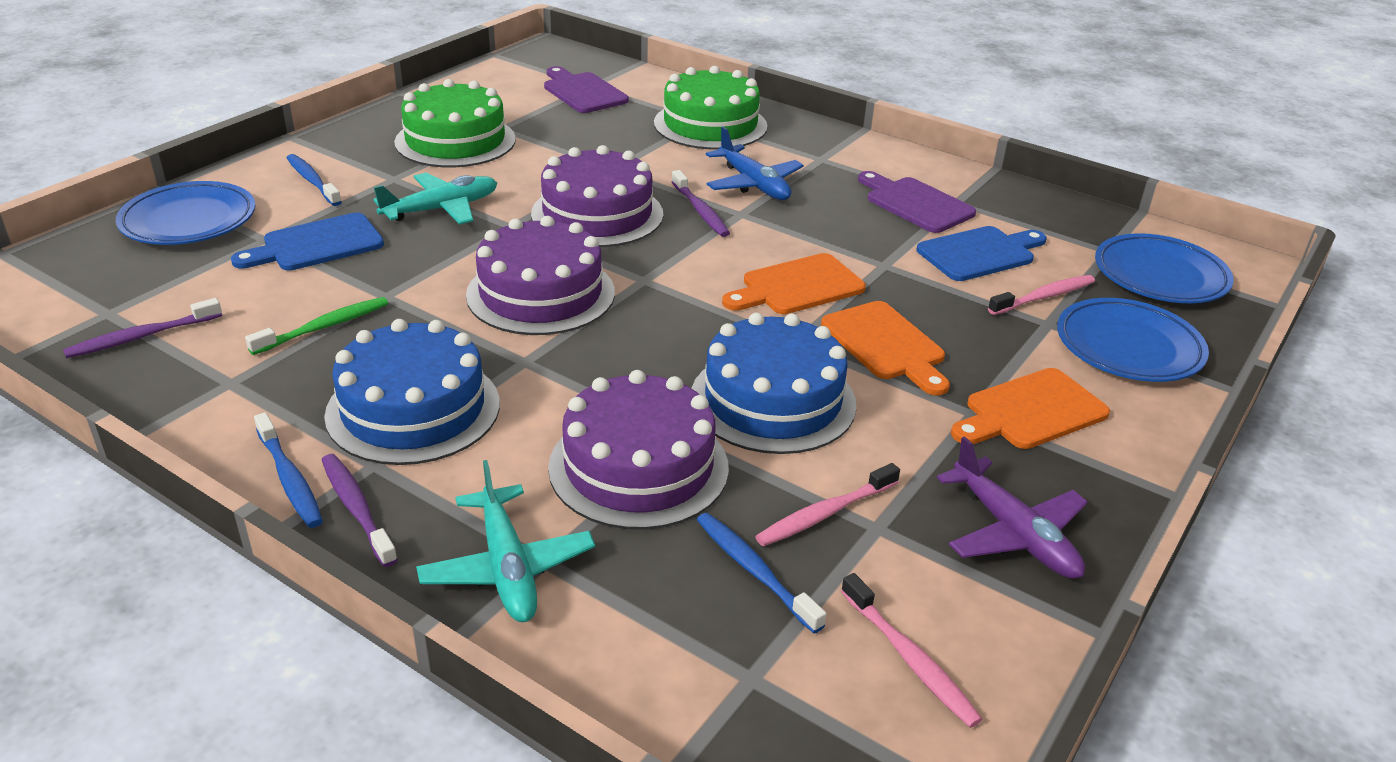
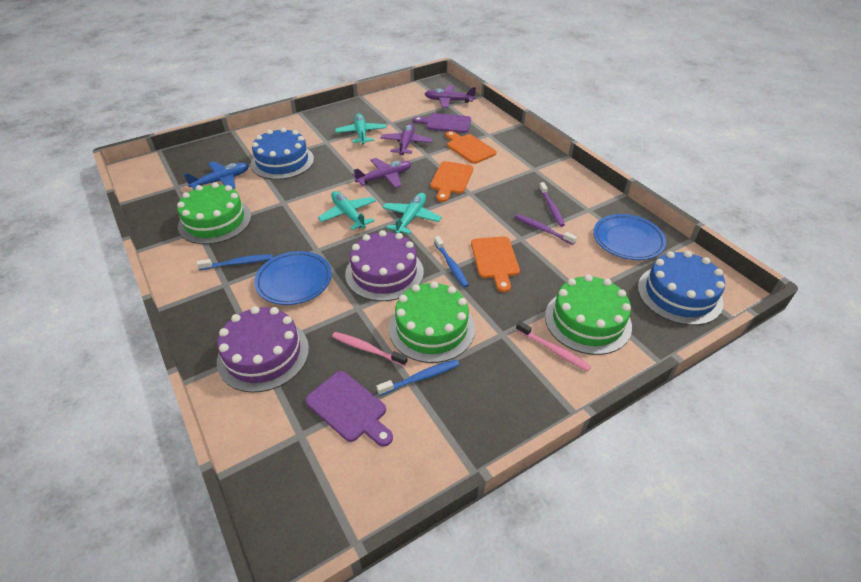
blue cutting board: [231,213,384,270] [916,226,1047,281] = 2 -> none = 0
blue plate: [116,181,256,245] [1057,298,1209,382] [1095,233,1234,303] = 3 -> [255,251,332,305] [594,214,666,260] = 2
green cake: [394,79,516,167] [654,66,767,149] = 2 -> [177,182,251,244] [389,281,475,363] [545,274,632,355] = 3
green toothbrush: [245,297,388,355] = 1 -> none = 0
pink toothbrush: [755,463,900,546] [841,573,983,728] [988,275,1095,315] = 3 -> [332,332,407,366] [516,321,591,371] = 2
purple cake: [466,216,615,335] [531,145,663,247] [548,370,729,530] = 3 -> [217,306,309,393] [345,230,424,301] = 2
purple plane: [937,436,1088,579] = 1 -> [353,158,411,188] [380,123,433,155] [425,85,476,108] = 3
purple toothbrush: [63,298,222,358] [322,454,398,567] [672,170,730,237] = 3 -> [515,214,577,245] [539,182,565,227] = 2
turquoise plane: [373,173,497,225] [416,460,595,622] = 2 -> [318,191,376,230] [335,113,386,144] [382,193,442,234] = 3

